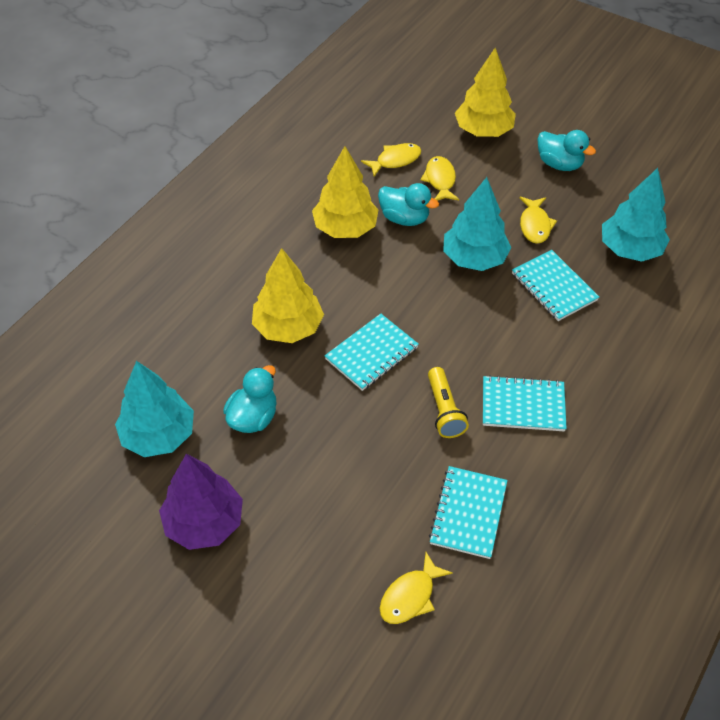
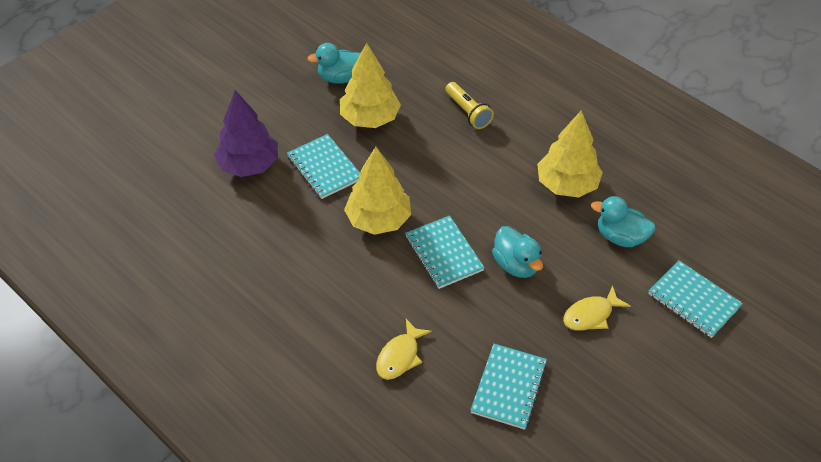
turquoise tree: [115,361,194,457] [443,177,511,271] [602,168,670,262] = 3 -> none = 0
yellow fish: [361,143,421,177] [380,552,453,624] [421,156,459,201] [520,197,557,244] = 4 -> [376,319,432,380] [563,285,631,331] = 2

